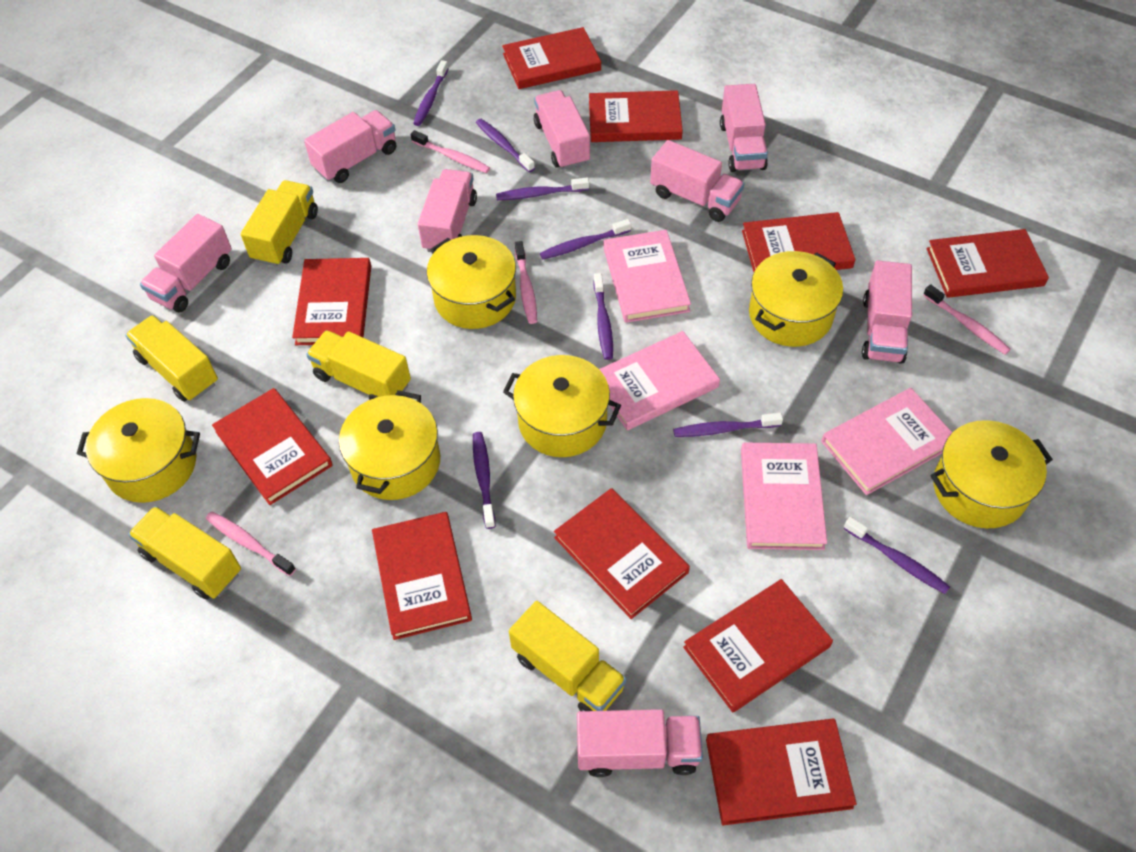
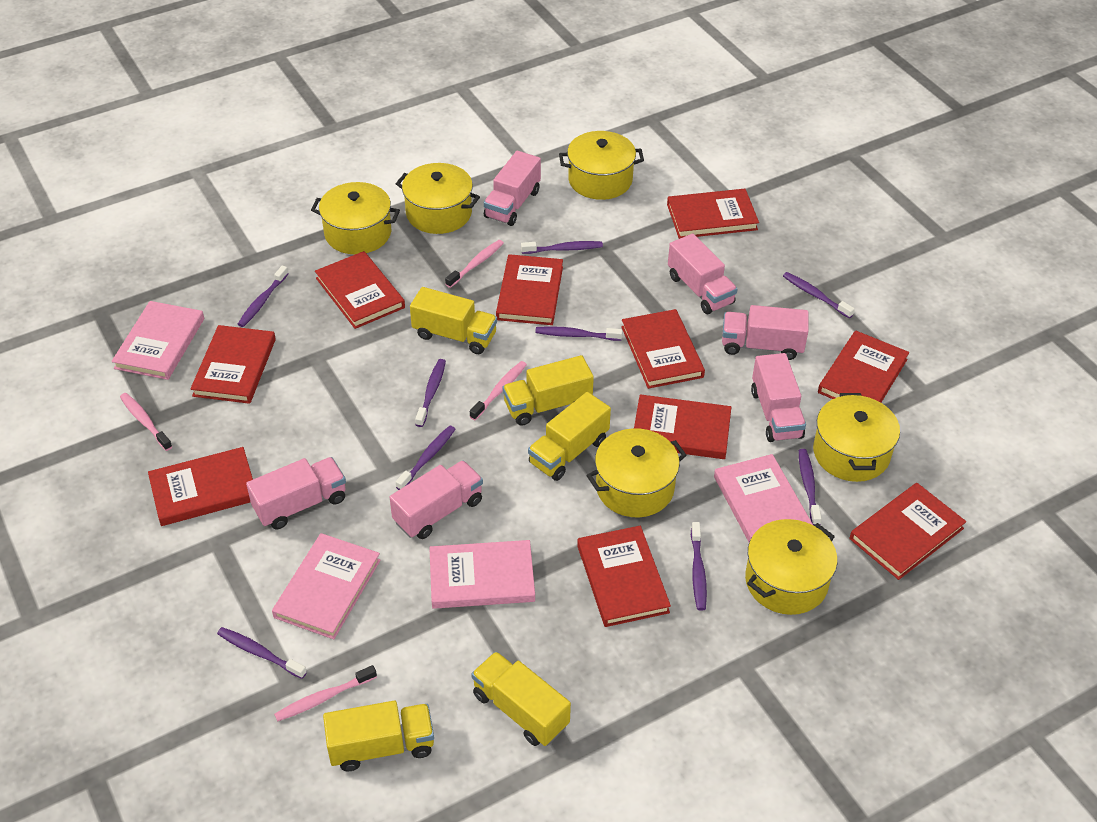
pink truck: [140,214,232,313] [304,110,396,183] [418,169,477,252] [534,90,590,169] [577,709,703,777] [650,140,745,222] [720,84,768,172] [862,260,912,364] = 8 -> [246,457,346,529] [390,460,483,539] [484,151,541,226] [668,234,737,314] [722,305,809,360] [751,353,806,442] = 6
purple toothbrush: [413,60,449,126] [473,432,495,529] [476,119,535,172] [496,177,589,200] [540,219,631,260] [594,273,613,360] [673,413,783,437] [843,517,950,594] = 8 -> [217,627,307,679] [238,265,289,327] [396,426,456,490] [415,359,446,427] [521,241,603,254] [535,326,623,341] [691,522,707,611] [783,272,855,318] [799,449,822,525] = 9

